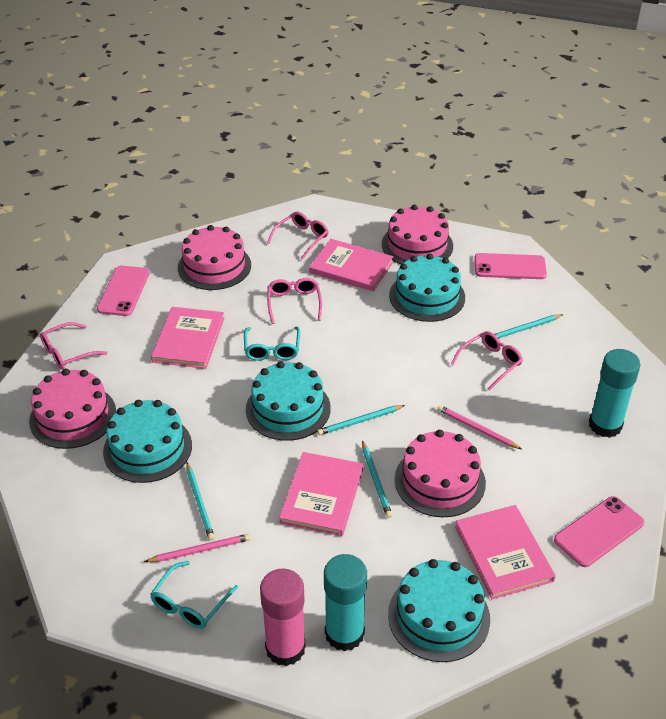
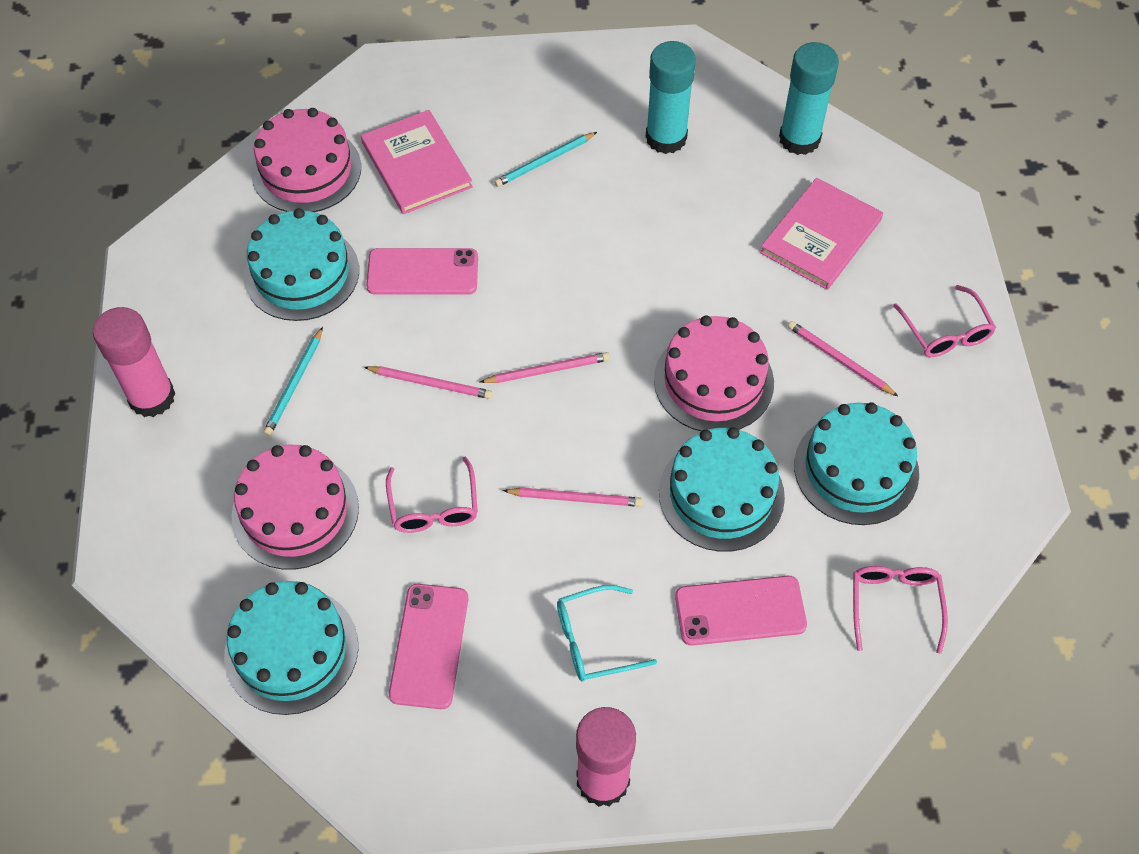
pink book: [151,307,224,369] [279,452,363,536] [309,239,394,291] [455,505,556,599] = 4 -> [361,110,473,214] [760,178,883,290] = 2
pink cake: [29,369,116,449] [178,225,251,290] [382,205,453,265] [395,430,486,517] = 4 -> [231,445,359,570] [251,108,361,212] [654,315,774,431] = 3
pink glasses: [40,322,107,369] [267,212,329,260] [267,278,322,324] [451,331,523,391] = 4 -> [386,457,478,533] [853,566,948,654] [893,285,996,357] = 3
pink glue stick: [260,569,306,666] = 1 -> [93,307,175,417] [576,707,636,807] = 2
pink pencil: [144,534,251,562] [437,405,522,449] = 2 -> [364,366,493,399] [480,352,610,383] [503,487,643,507] [788,321,898,396] = 4
turquoise glasses: [150,561,238,629] [244,326,300,361] = 2 -> [557,585,657,681] = 1
turquoise pencil: [186,462,215,540] [317,405,405,435] [362,441,392,518] [495,314,563,339] = 4 -> [263,327,323,436] [494,132,597,187] = 2

